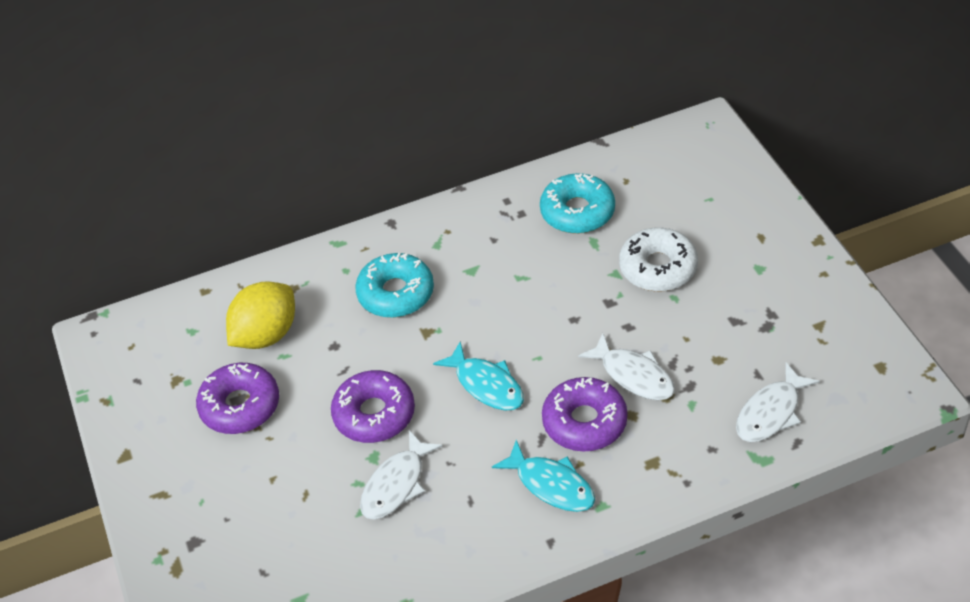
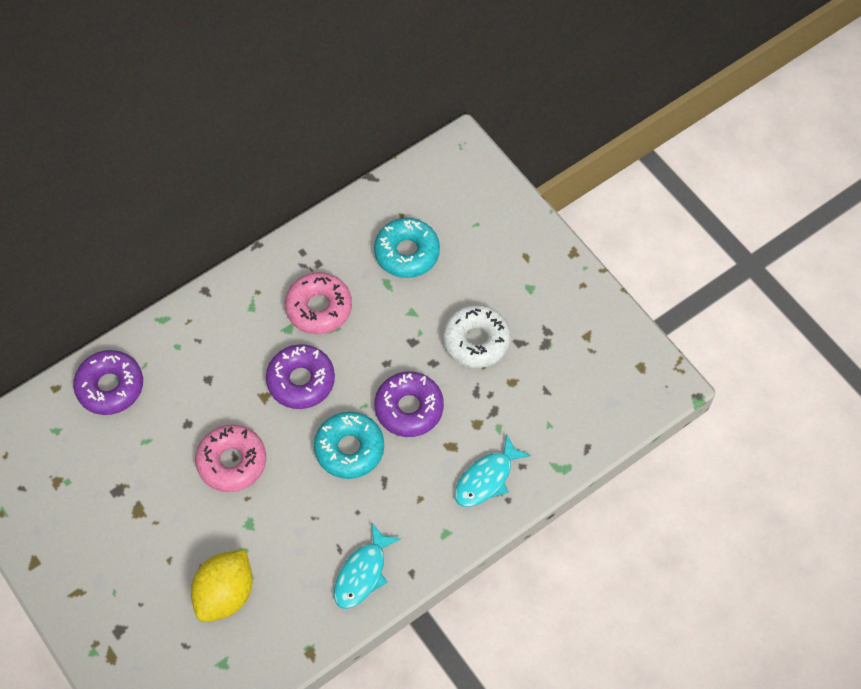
pink donut: none = 0 -> [195,425,266,492] [285,272,352,334] = 2
white fish: [360,430,443,519] [578,333,675,400] [736,363,820,442] = 3 -> none = 0

